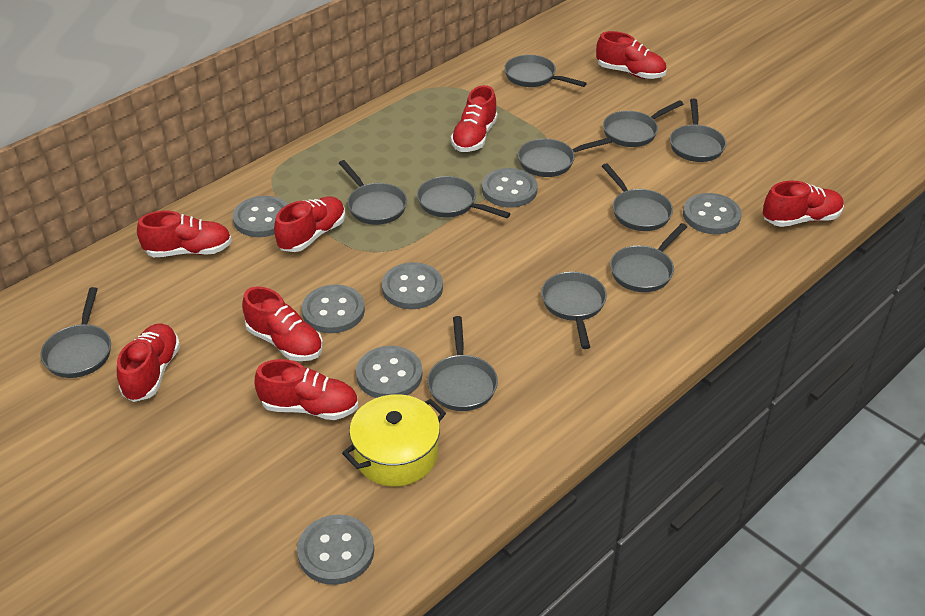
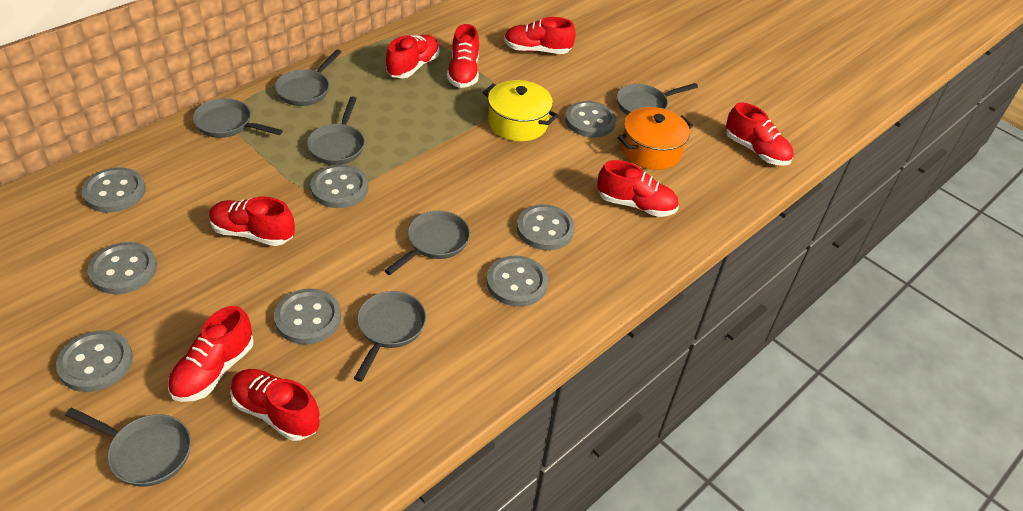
grey button: [233,196,288,237] [297,515,374,585] [302,284,365,333] [356,346,422,398] [382,262,443,309] [482,168,537,208] [683,193,741,234] = 7 -> [56,330,133,392] [82,167,146,213] [88,242,157,294] [274,289,341,344] [311,165,368,208] [487,255,548,307] [517,205,575,250] [565,101,616,138] = 8
grey pan: [40,287,111,378] [339,160,407,225] [417,176,511,218] [427,316,498,411] [504,55,587,87] [518,138,612,177] [541,272,607,349] [602,163,673,231] [603,100,683,147] [610,223,687,292] [670,99,726,162] = 11 -> [65,408,191,487] [193,98,283,138] [275,49,342,106] [307,96,365,165] [354,291,426,382] [384,211,470,275] [617,83,698,115] = 7
orange pot: none = 0 -> [618,107,693,170] = 1

